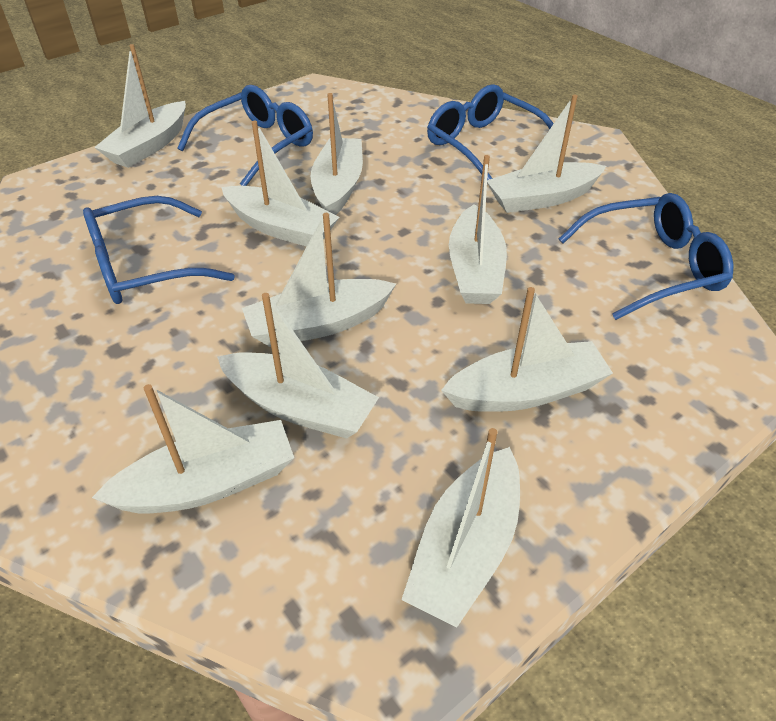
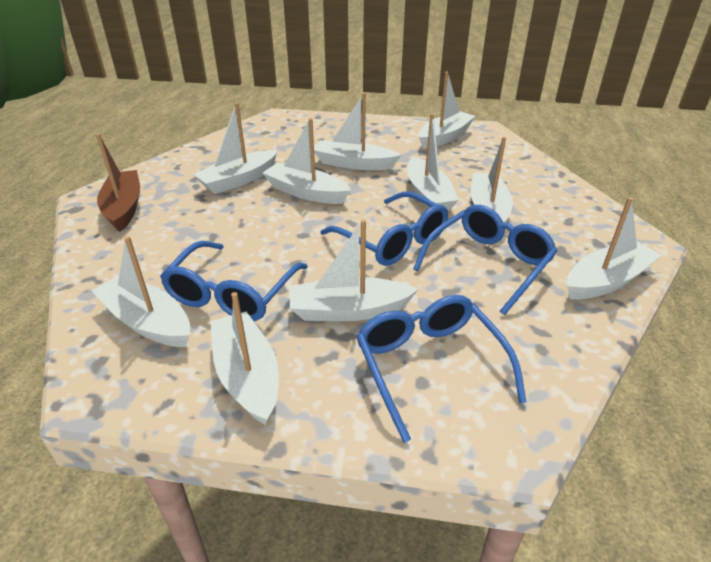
brown boat: none = 0 -> [96,134,140,232] = 1

